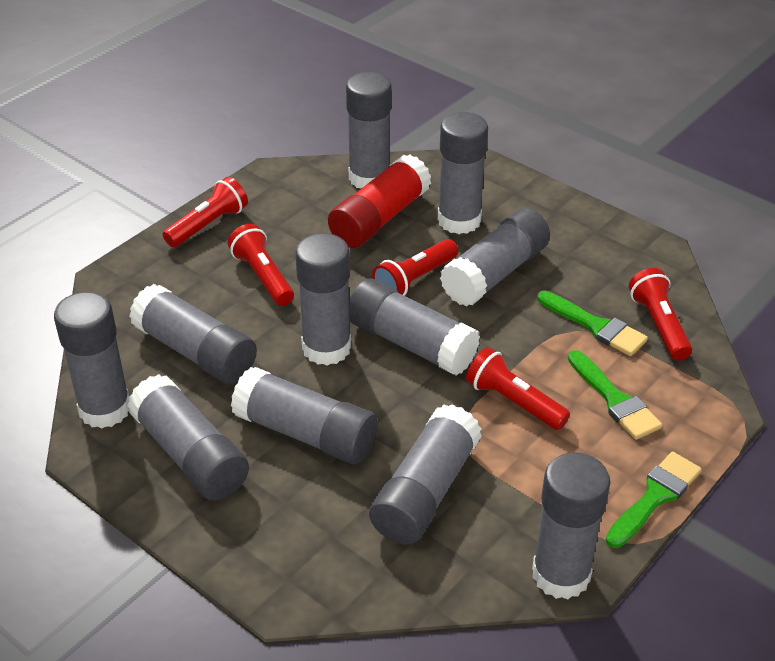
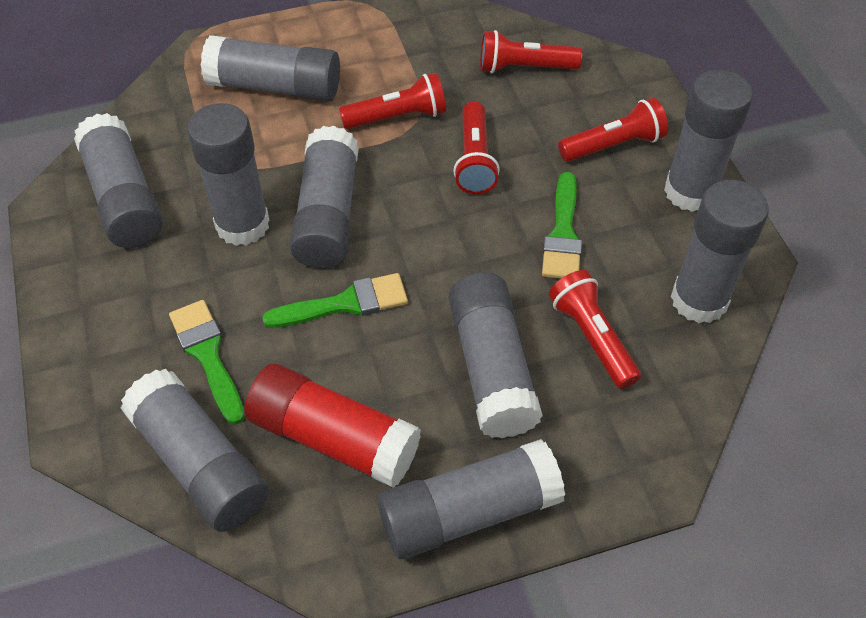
grey glue stick: [54,292,130,429] [127,374,249,501] [129,284,257,384] [231,367,378,464] [295,233,351,366] [346,72,392,189] [349,279,480,376] [369,404,482,545] [438,112,488,234] [440,208,550,307] [532,452,611,599] = 11 -> [74,113,163,248] [121,369,269,532] [187,103,269,246] [201,35,340,102] [290,126,359,269] [378,439,565,559] [449,272,543,438] [664,70,753,212] [671,180,769,323] = 9

